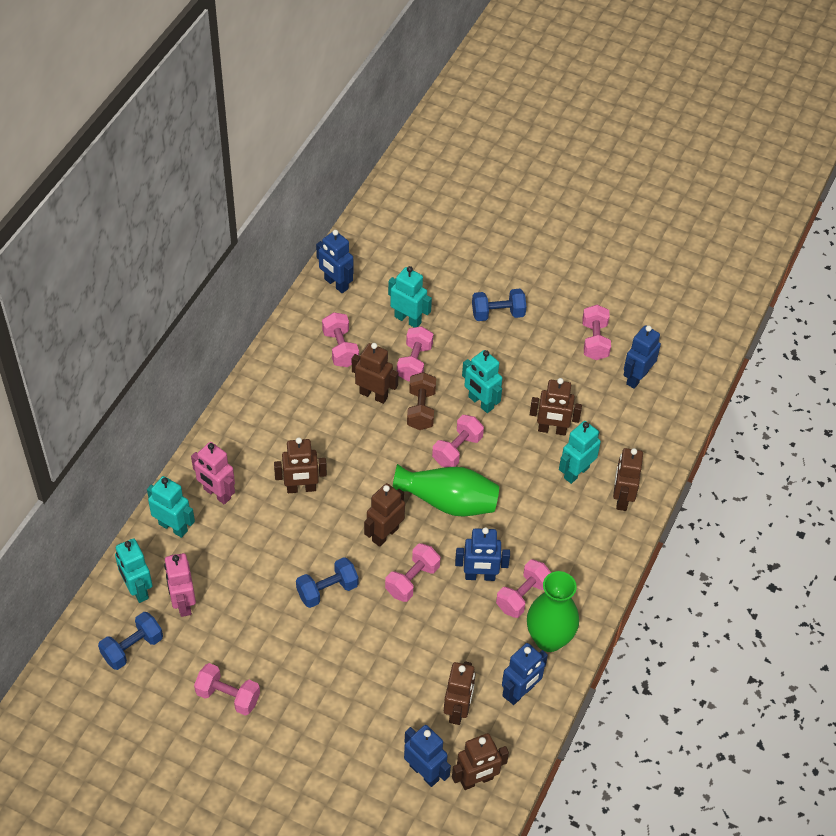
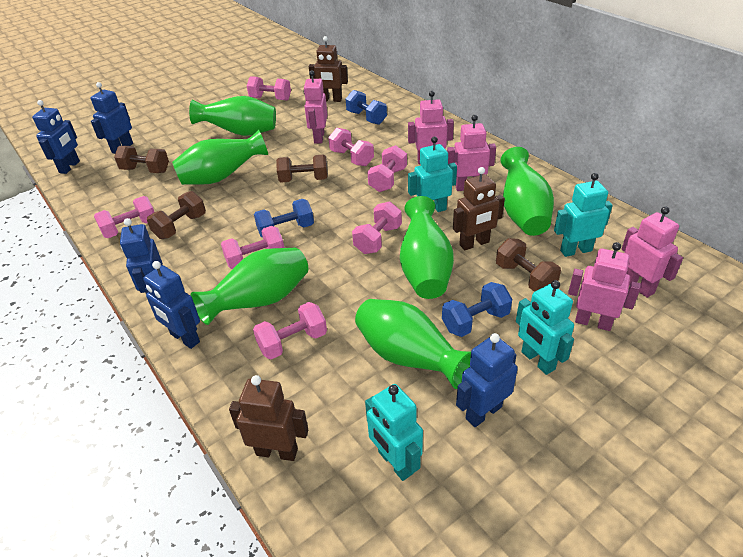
brown dumbbell: [407,372,436,430] = 1 -> [114,146,169,173] [147,191,206,239] [276,154,328,183] [496,238,561,292] = 4
brown robot: [274,437,327,493] [352,343,398,404] [364,483,405,547] [444,661,476,725] [452,733,509,790] [530,378,582,435] [613,448,643,511] = 7 -> [229,375,308,461] [309,36,348,102] [453,167,505,250] = 3
green vase: [392,464,499,517] [527,571,579,652] = 2 -> [172,130,268,185] [189,96,276,136] [190,248,308,325] [355,299,471,389] [400,196,454,299] [500,147,554,236] = 6
pink robot: [164,553,196,617] [191,442,235,505] = 2 -> [303,70,327,143] [408,91,454,164] [447,115,496,191] [568,242,641,331] [621,207,683,298] = 5
turquoise robot: [115,538,153,603] [147,476,195,538] [388,266,432,327] [462,350,502,413] [559,421,601,484] = 5 -> [365,384,423,481] [408,136,457,212] [516,280,574,375] [554,173,613,257] = 4

